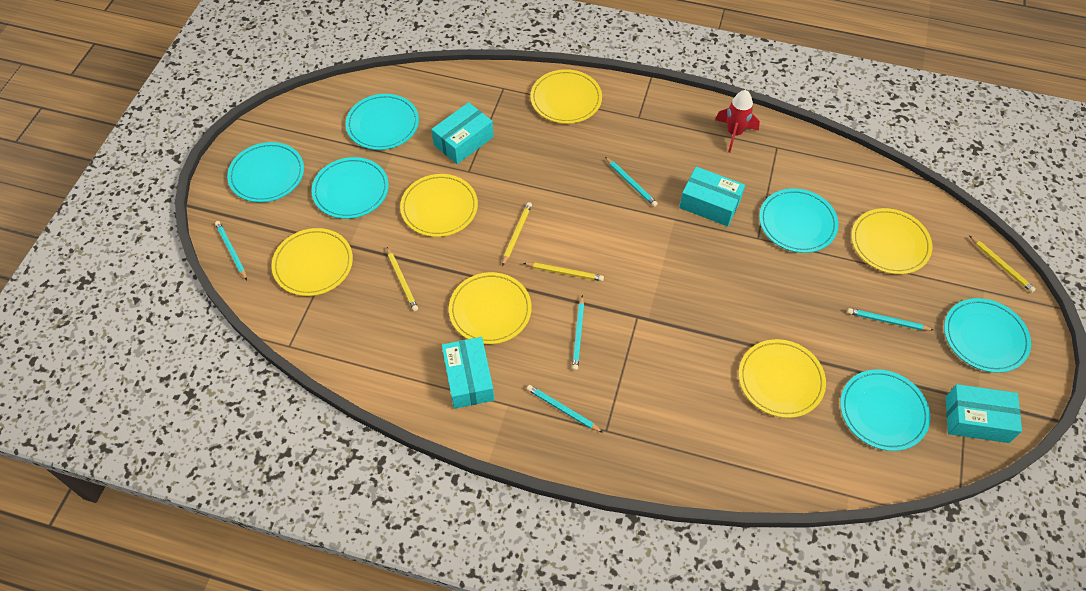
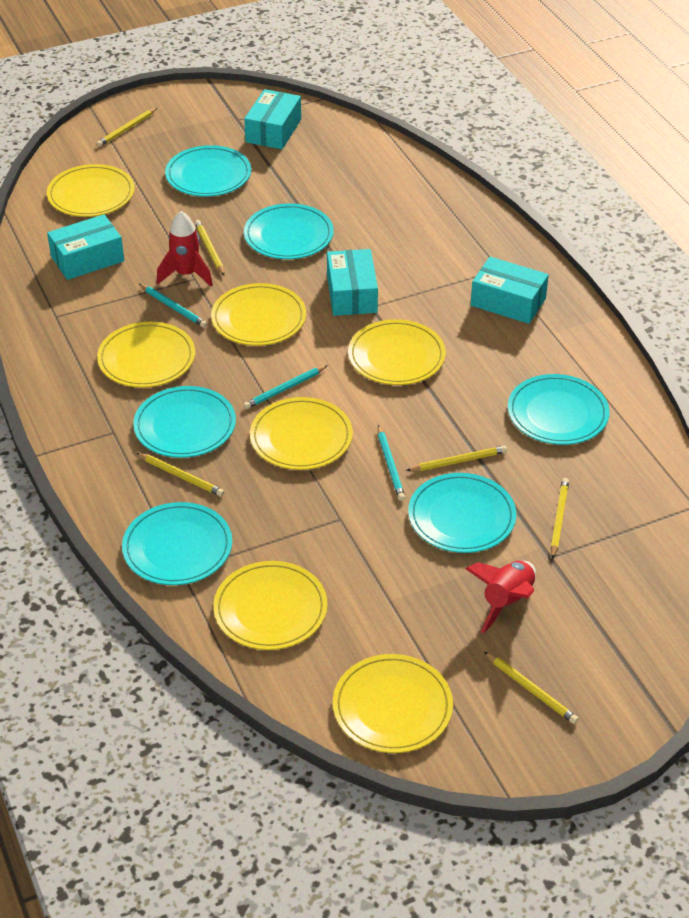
red rocket: [715,90,760,152] = 1 -> [156,211,213,286] [466,561,536,634] = 2
turquoise pencil: [215,221,247,280] [527,385,603,433] [572,295,584,371] [605,157,658,207] [847,308,933,331] = 5 -> [139,284,207,328] [243,365,328,409] [378,425,405,501] = 3
yellow pencil: [387,247,418,311] [502,202,532,266] [523,262,604,281] [970,236,1036,293] = 4 -> [96,108,157,147] [137,453,224,497] [195,220,224,275] [406,446,507,471] [484,651,578,724] [551,478,569,559] = 6
yellow plate: [272,228,353,296] [400,174,478,237] [449,272,532,344] [530,69,602,124] [739,339,826,418] [851,208,932,274] = 6 -> [47,164,135,217] [97,322,195,388] [211,283,306,346] [213,561,328,650] [250,397,353,470] [333,654,453,753] [348,319,446,385] = 7

